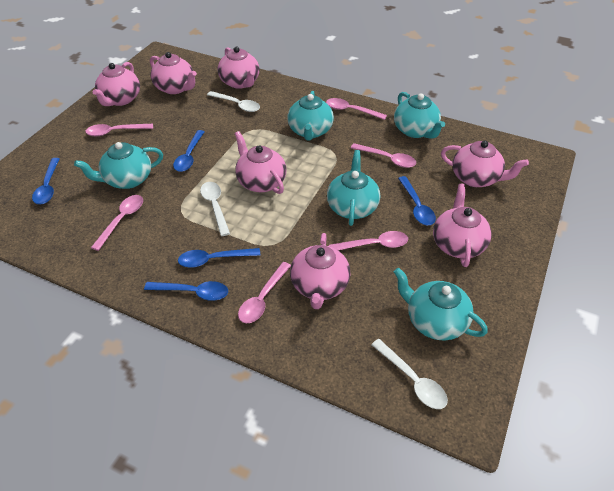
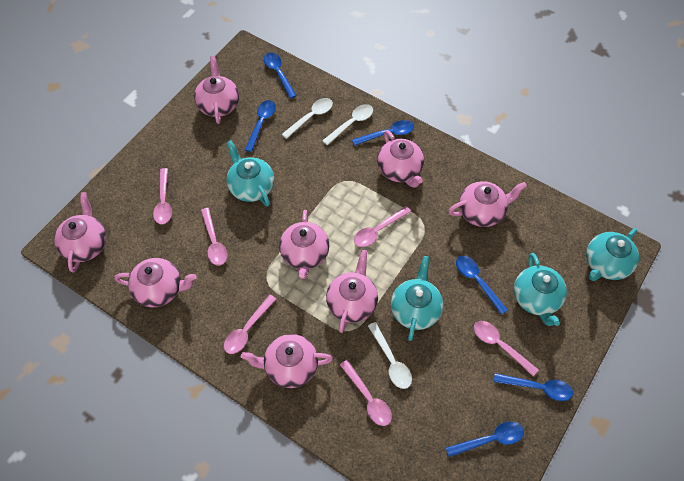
blue spoon: [32,158,60,204] [144,281,228,301] [173,130,205,172] [178,248,261,268] [398,176,436,225] = 5 -> [245,100,276,152] [264,52,296,99] [352,120,414,146] [446,422,524,457] [456,256,508,315] [494,373,573,401] = 6
pink teapot: [93,62,140,106] [150,52,197,94] [217,47,260,89] [234,131,286,194] [290,233,350,309] [433,184,492,267] [441,141,529,187] = 7 -> [54,192,106,273] [114,258,197,307] [194,56,239,124] [241,334,333,388] [279,210,329,279] [326,250,378,333] [377,130,424,188] [448,181,527,227] = 8
turquoise teapot: [74,142,163,189] [287,91,334,141] [327,150,380,226] [394,92,445,139] [394,268,488,340] = 5 -> [227,140,274,206] [391,256,443,341] [514,253,567,326] [586,228,639,281] = 4

